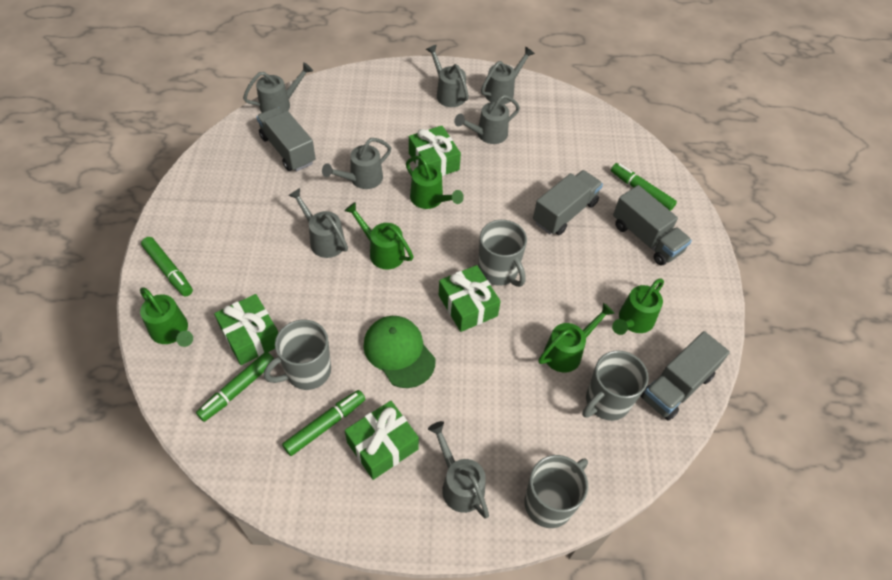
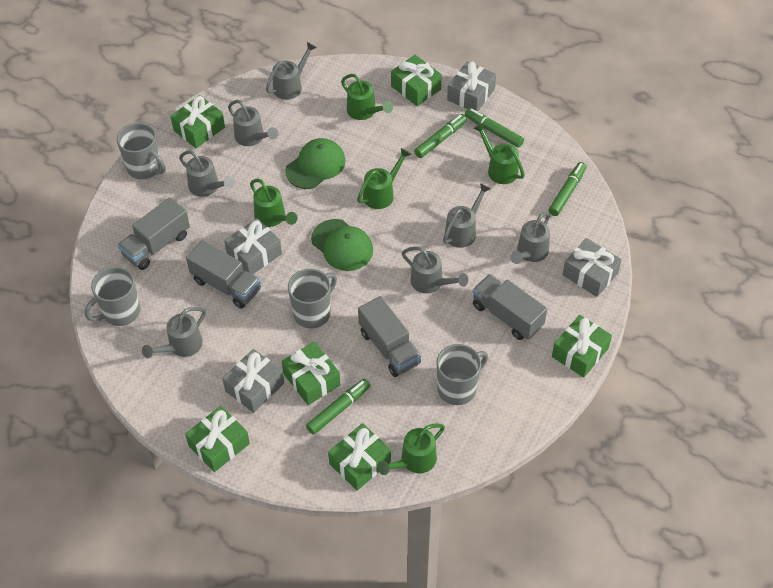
green cap: [363,316,435,388] = 1 -> [285,138,345,189] [311,219,373,271] = 2
green gift: [214,294,278,365] [345,401,419,480] [409,126,461,176] [439,265,501,332] = 4 -> [170,95,225,148] [185,406,250,472] [282,341,341,405] [328,423,391,491] [391,55,442,106] [552,315,612,378] = 6
grey gift: none = 0 -> [222,349,284,413] [224,218,282,275] [447,61,496,112] [562,238,622,297] = 4

